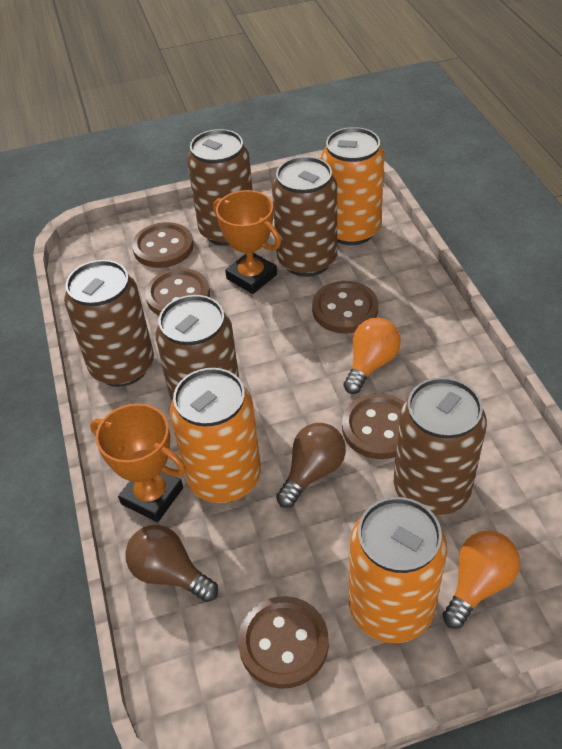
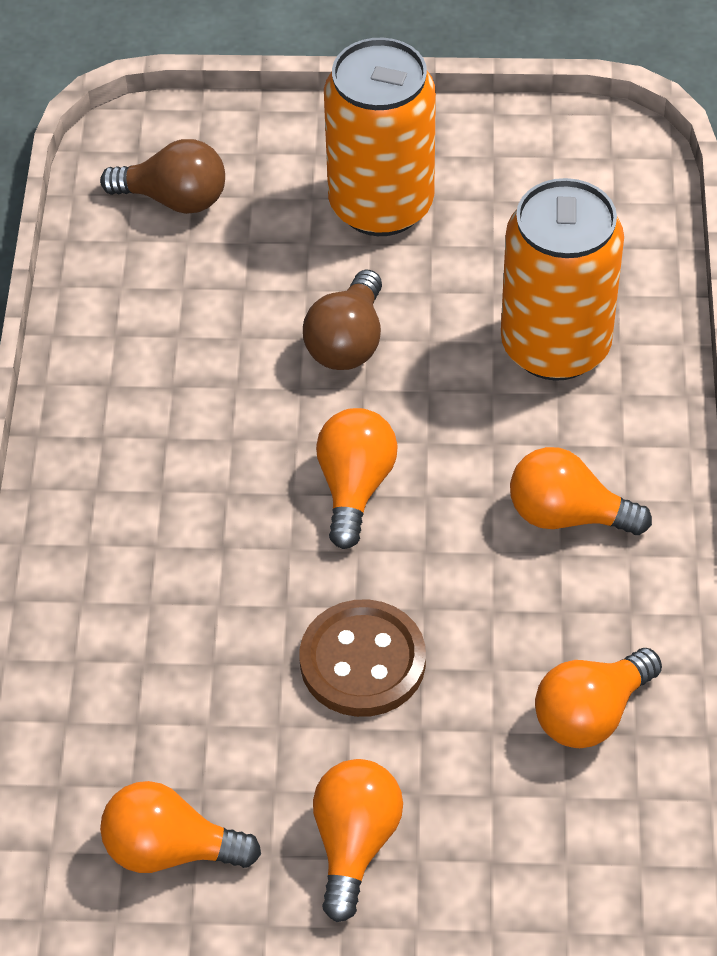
brown button: [132,222,194,268] [145,268,210,315] [238,596,329,689] [312,281,378,333] [342,393,405,459] = 5 -> [300,599,426,717] = 1
brown can: [64,260,154,387] [156,295,239,403] [187,129,253,246] [272,156,337,277] [394,377,487,516] = 5 -> none = 0
orange can: [170,368,261,503] [321,127,385,245] [349,497,447,643] = 3 -> [324,38,436,236] [501,178,624,381] = 2
orange light bulb: [343,318,401,394] [442,531,520,629] = 2 -> [100,781,261,873] [313,759,403,922] [316,408,398,549] [510,447,652,535] [535,648,662,748] = 5
orange trophy: [90,403,186,522] [213,190,281,294] = 2 -> none = 0

